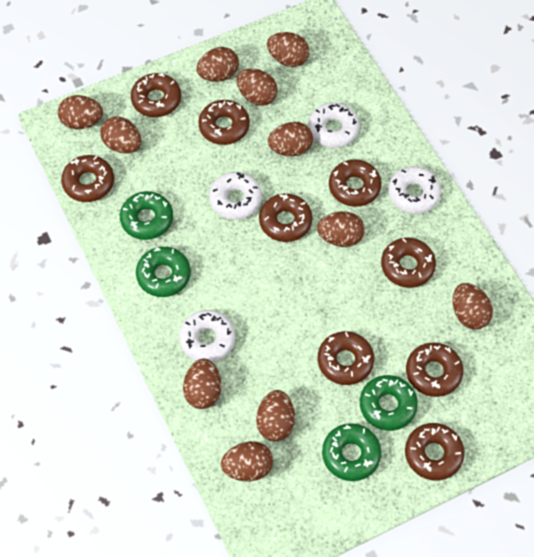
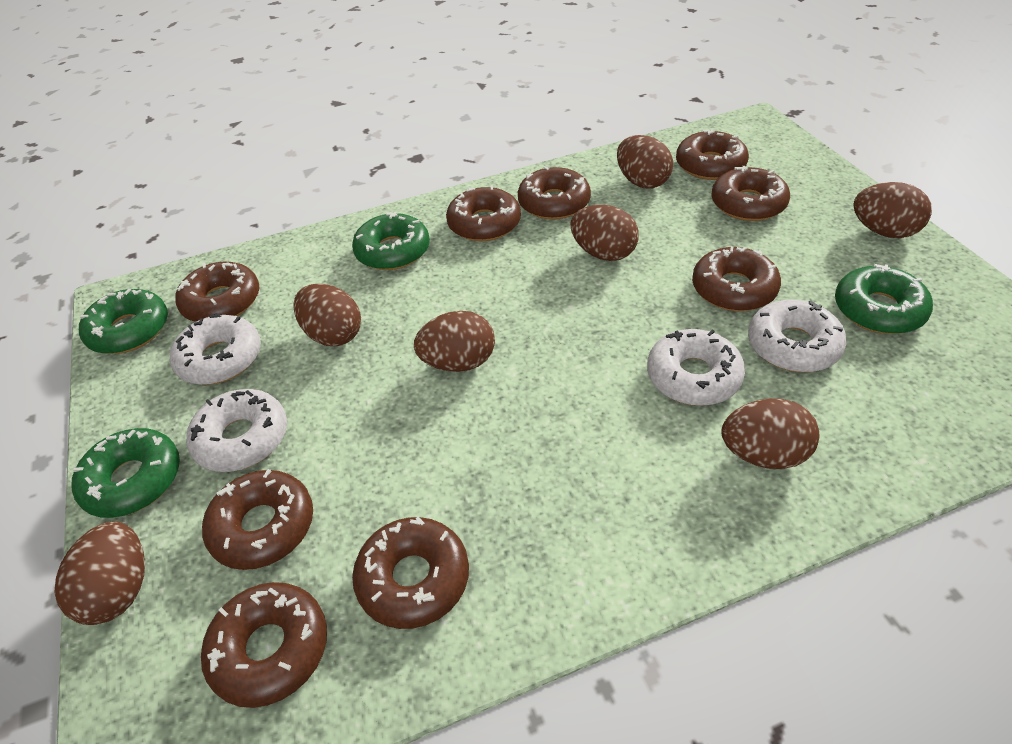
brown egg: [58,95,103,129] [100,117,141,153] [183,358,221,409] [197,47,239,82] [221,441,273,481] [237,68,278,106] [256,390,295,442] [267,32,309,67] [268,122,313,156] [317,211,365,247] [453,283,493,329] = 11 -> [54,521,145,625] [293,284,361,346] [414,311,495,372] [570,205,639,261] [617,135,673,188] [721,398,819,469] [853,182,932,238] = 7

